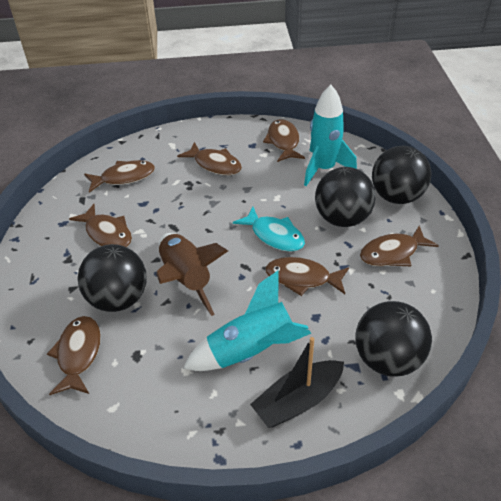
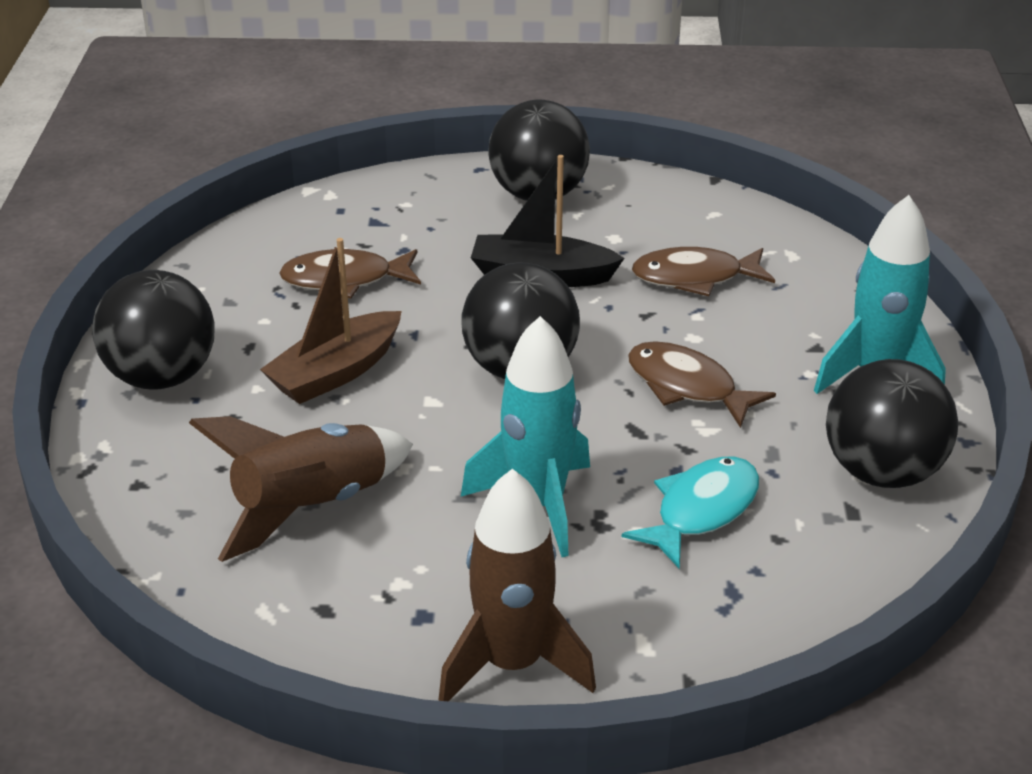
brown boat: none = 0 -> [260,238,402,404] = 1
brown fish: [47,316,101,395] [69,204,132,247] [84,160,155,193] [177,142,242,175] [263,119,305,162] [265,257,349,296] [360,225,439,266] = 7 -> [279,249,421,299] [628,341,776,428] [632,247,775,296] = 3
brown rocket: [156,233,228,316] = 1 -> [189,416,413,562] [438,469,596,701] = 2

